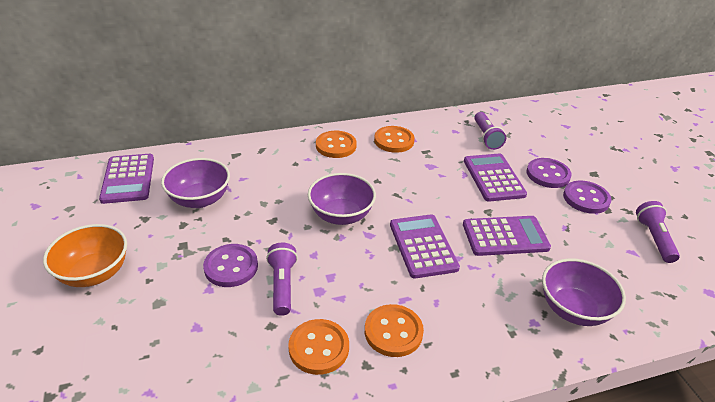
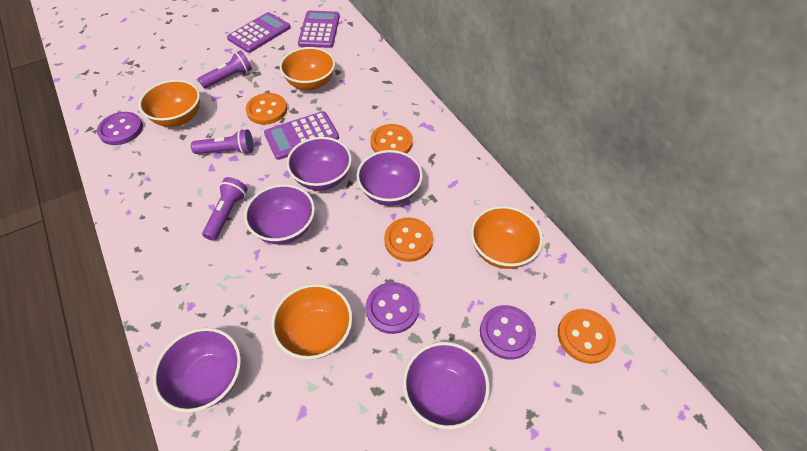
orange bowl: [43,224,127,287] = 1 -> [139,80,200,127] [271,284,353,359] [280,47,335,90] [471,206,543,269] = 4
purple bowl: [161,158,230,208] [308,173,376,225] [542,258,626,326] = 3 -> [153,328,241,412] [244,184,315,244] [287,137,352,191] [357,150,423,206] [403,342,490,429] = 5
purple calculator: [99,154,154,204] [390,214,460,279] [463,216,551,256] [464,153,527,202] = 4 -> [227,12,291,53] [264,111,339,160] [298,10,340,48] = 3

